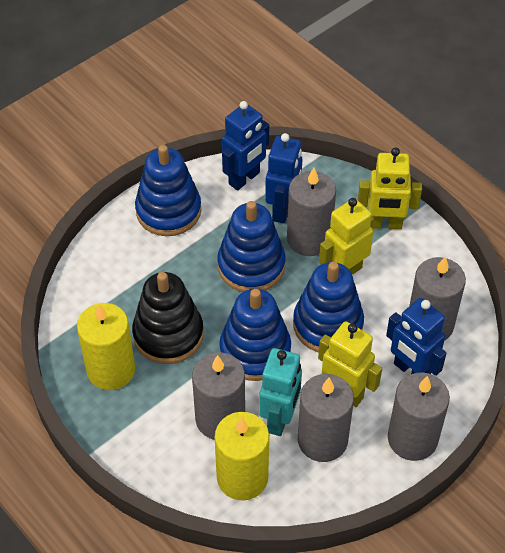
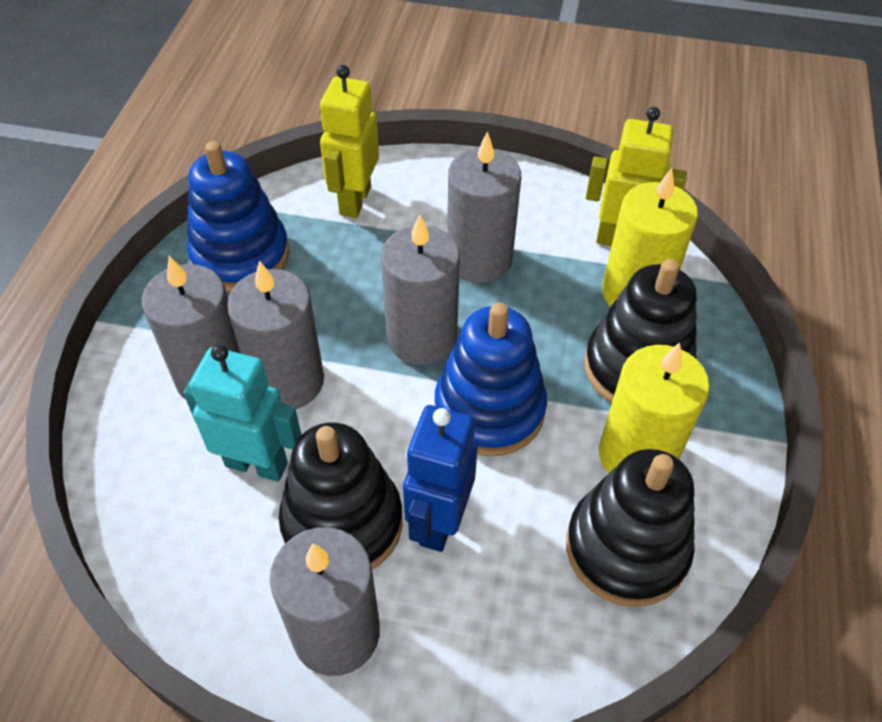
black stacking toy: [132,272,204,364] = 1 -> [279,423,403,570] [566,449,695,607] [584,259,697,403] = 3
blue robot: [222,101,269,190] [265,133,302,224] [386,298,446,376] = 3 -> [403,405,478,552] = 1
blue stacking toy: [135,145,201,236] [217,201,285,292] [219,288,291,381] [293,262,364,352] = 4 -> [187,141,289,292] [435,303,547,456] = 2
yellow robot: [318,321,382,407] [319,198,374,274] [358,147,422,229] = 3 -> [320,65,379,218] [586,107,687,246] = 2

